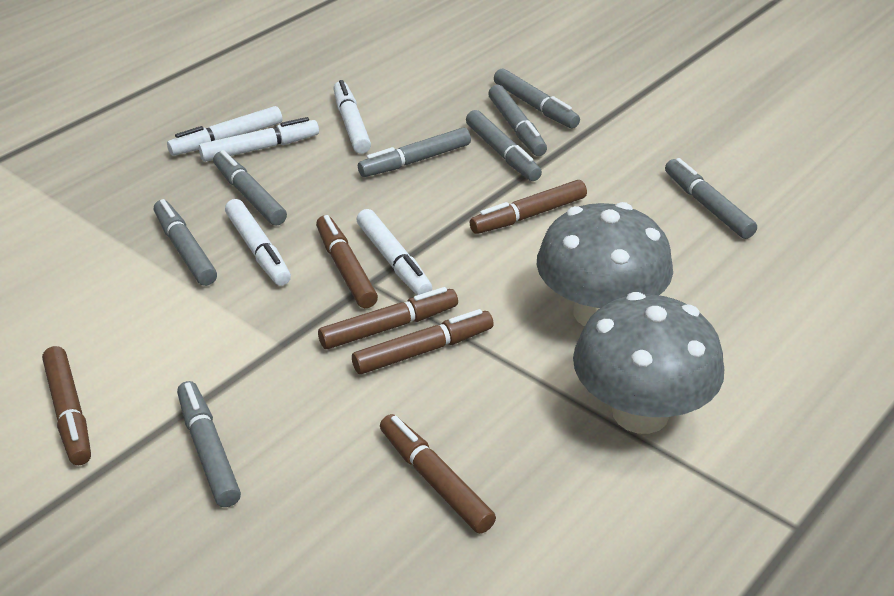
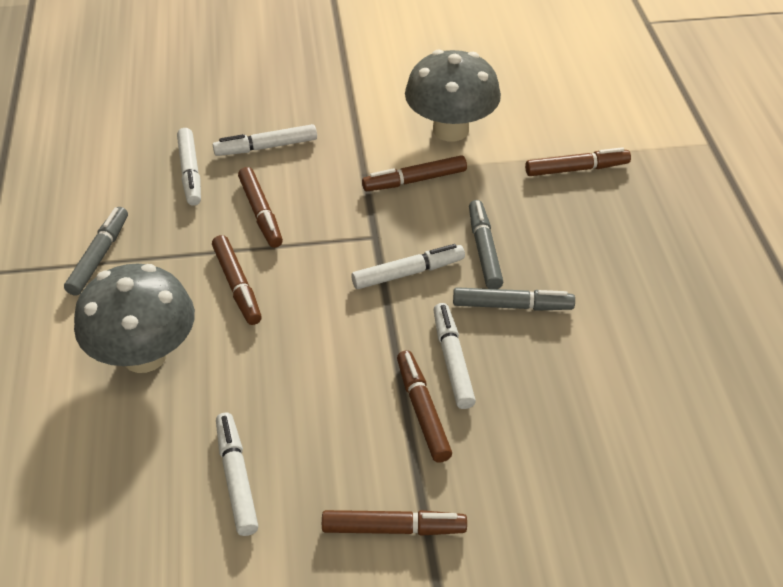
grey marker: [154,199,217,286] [177,381,241,507] [213,150,287,226] [358,127,471,177] [466,110,542,181] [488,85,547,156] [494,69,580,129] [665,158,757,239] = 8 -> [64,207,128,296] [453,287,575,311] [469,200,503,289] = 3

